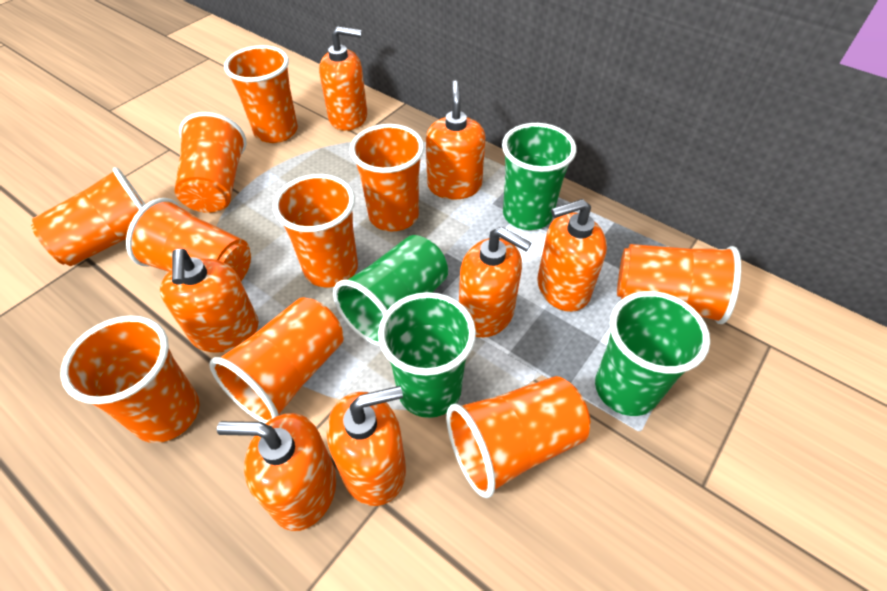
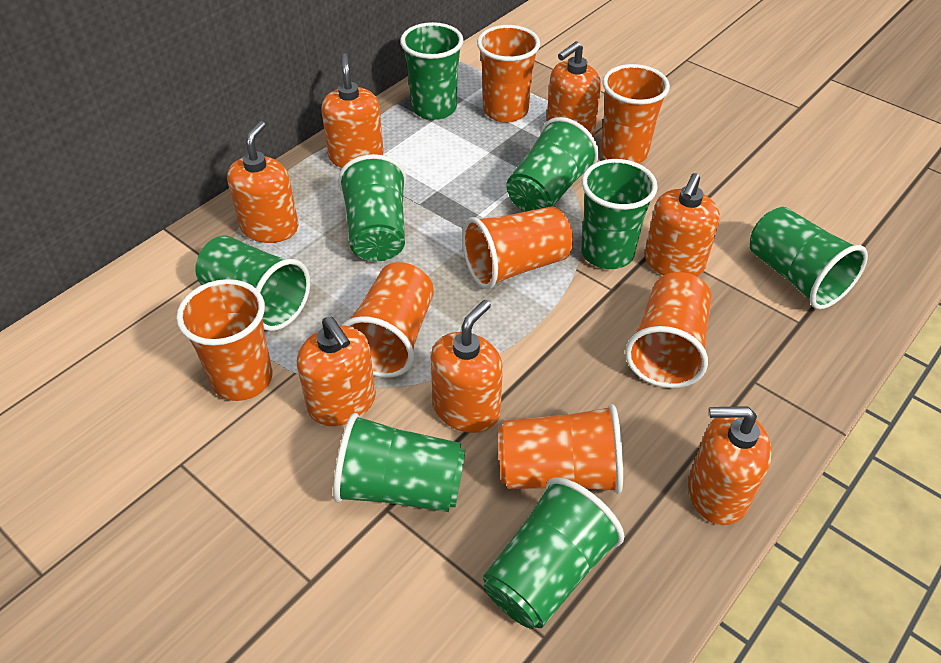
green cup: [333,235,448,346] [378,292,476,418] [502,123,576,230] [595,291,710,416] = 4 -> [195,235,310,331] [333,413,466,512] [338,154,407,262] [400,22,464,120] [483,478,625,629] [506,117,599,212] [581,159,658,269] [750,207,868,309] = 8
orange cup: [31,167,145,266] [60,315,200,443] [126,198,251,281] [175,112,247,213] [209,297,343,424] [224,45,298,143] [273,174,358,287] [350,124,424,231] [446,376,590,498] [617,244,741,324] = 10 -> [176,279,272,401] [342,262,434,378] [462,206,573,289] [477,25,540,123] [498,404,623,494] [601,64,670,163] [625,272,712,388] = 7

